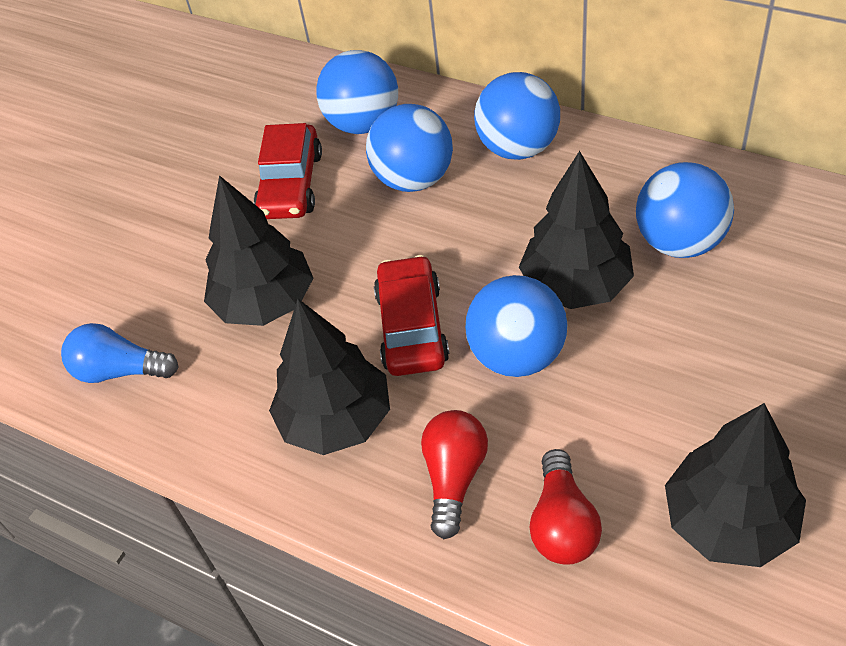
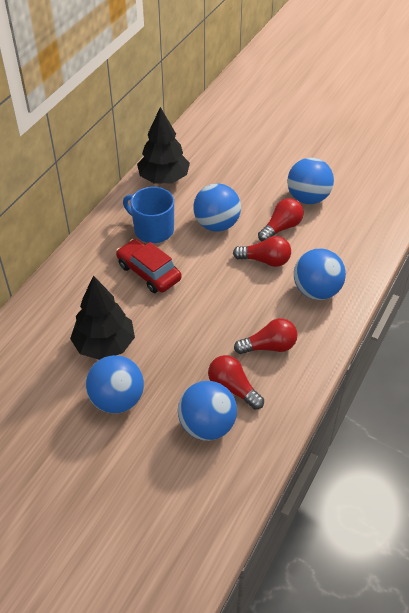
black tree: [204,175,313,326] [269,299,390,455] [519,151,634,309] [665,403,806,567] = 4 -> [70,276,135,360] [137,107,190,184] = 2
blue light bulb: [61,323,179,383] = 1 -> none = 0
blue mug: none = 0 -> [123,187,174,243] = 1
red car: [254,123,322,219] [374,255,450,376] = 2 -> [116,239,182,293] = 1
red light bulb: [421,410,488,539] [530,449,602,565] = 2 -> [208,355,264,410] [233,236,291,267] [234,318,297,354] [258,198,304,241] = 4

